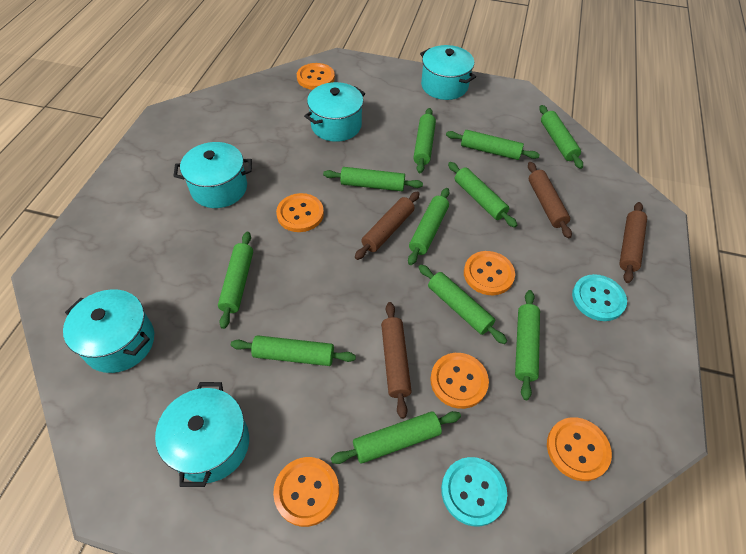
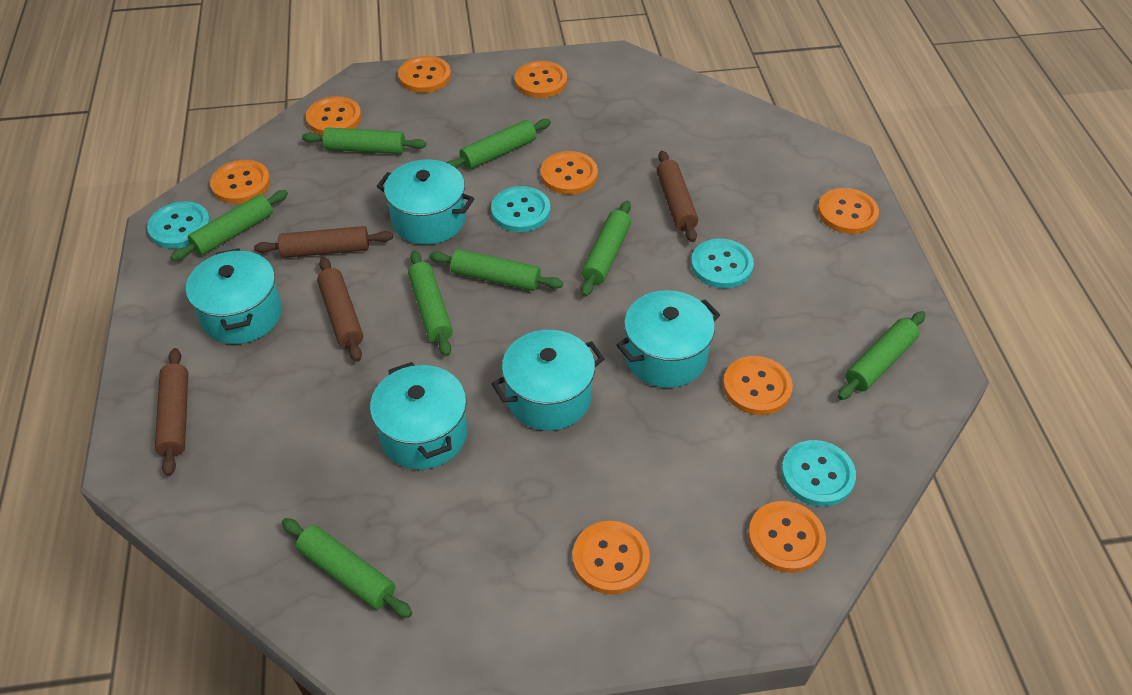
green rolling pin: [218,232,253,329] [231,335,356,366] [323,167,423,191] [331,411,461,464] [408,188,450,265] [413,108,436,173] [418,265,507,344] [446,130,540,160] [448,162,517,227] [515,290,540,400] [539,105,583,169] = 11 -> [171,190,288,261] [282,518,412,618] [302,127,426,154] [408,251,453,356] [429,249,563,291] [447,119,551,169] [581,201,631,296] [838,311,926,400] = 8
orange button: [273,457,339,527] [276,193,324,232] [297,63,335,90] [430,353,489,409] [464,251,515,295] [547,417,612,481] = 6 -> [210,160,270,204] [306,96,362,135] [398,56,451,93] [515,61,567,98] [540,151,598,195] [572,521,650,595] [723,356,793,415] [748,501,826,573] [818,188,879,234] = 9
turquoise button: [441,457,507,527] [572,274,627,321] = 2 -> [147,201,211,249] [491,186,550,232] [691,239,754,288] [781,440,856,506] = 4

